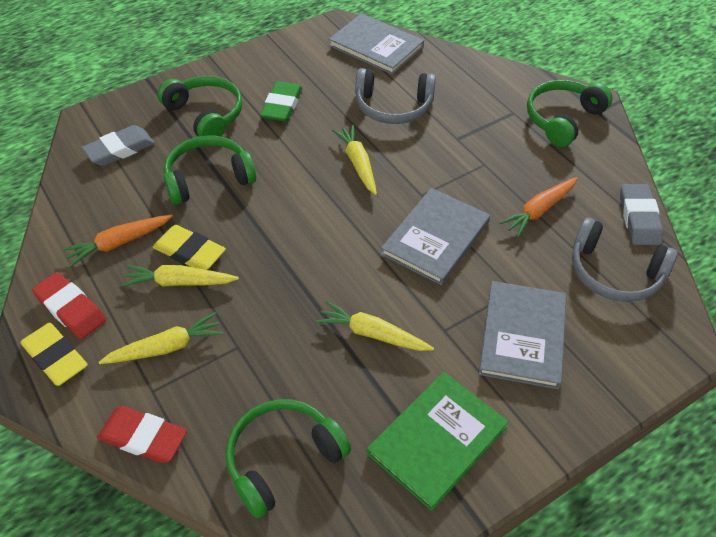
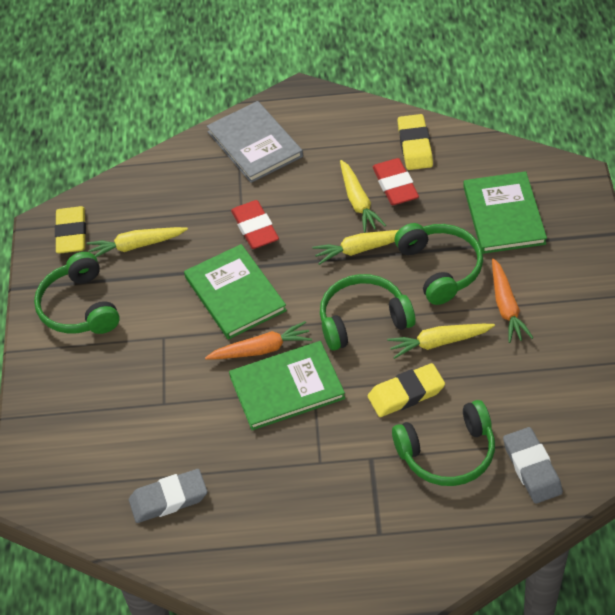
green book: [367,372,509,511] = 1 -> [184,244,287,340] [229,341,345,430] [463,171,547,254] = 3
green eraser: [260,81,302,122] = 1 -> none = 0
grey book: [329,13,424,75] [381,188,490,285] [479,281,567,389] = 3 -> [207,101,303,183] = 1
grey headphones: [355,68,436,124] [572,218,678,302] = 2 -> none = 0
yellow eraser: [20,323,88,386] [153,225,226,270] = 2 -> [55,206,86,253] [368,363,445,417] [397,114,433,170] = 3

